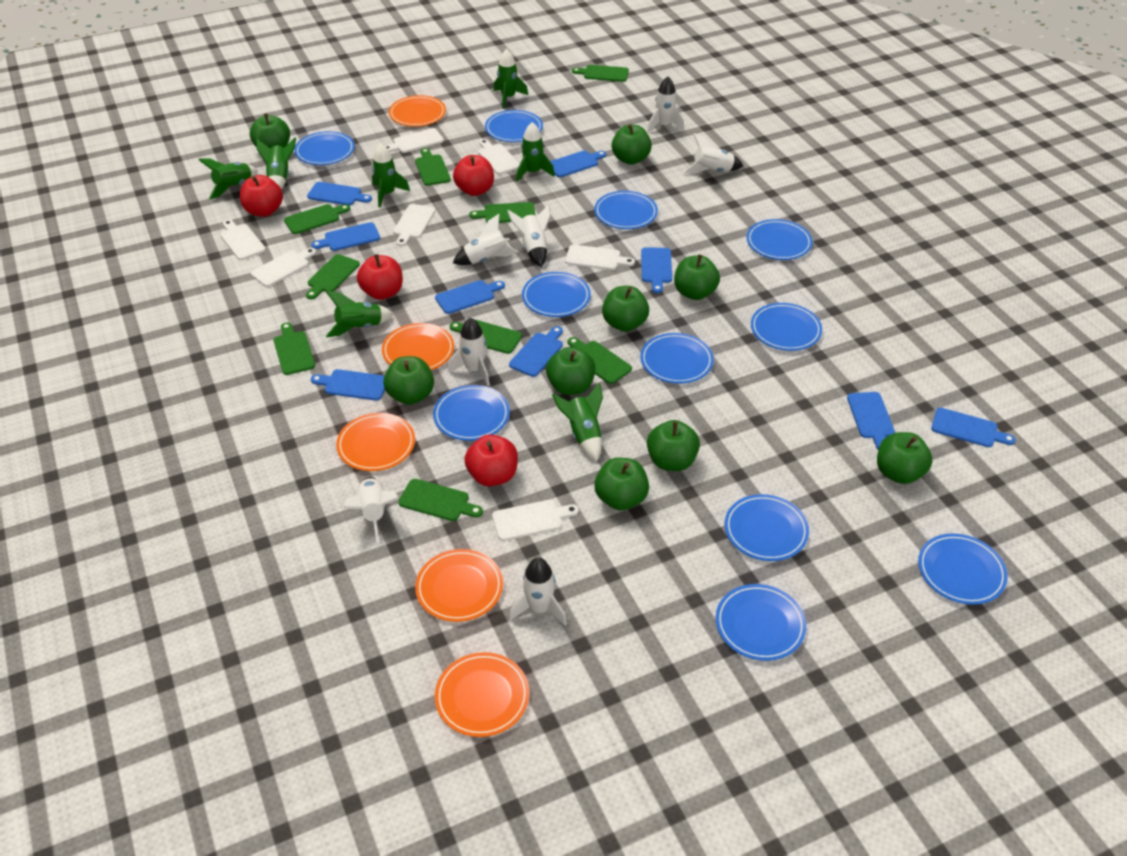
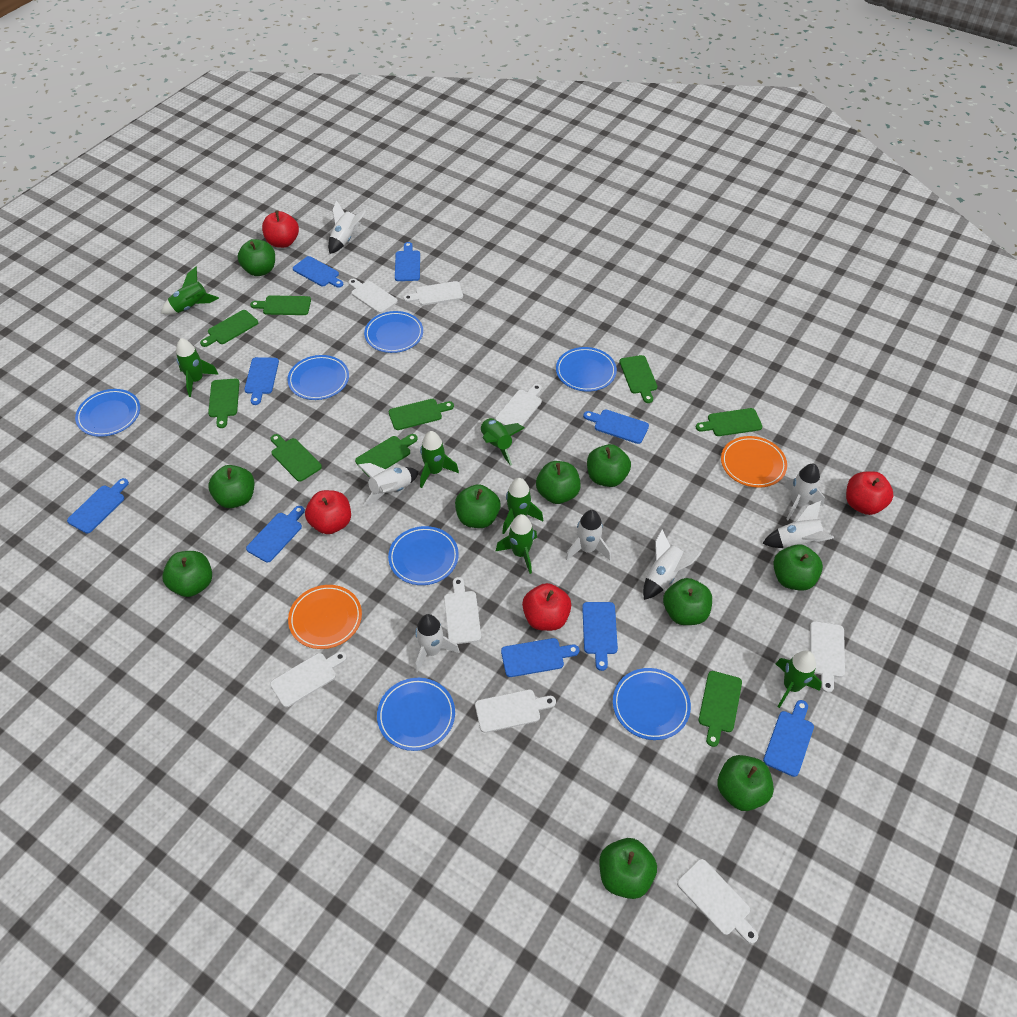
blue plate: [294,131,355,165] [433,385,510,441] [485,110,543,142] [522,272,591,317] [594,191,658,229] [640,333,714,384] [716,584,806,661] [725,494,809,561] [746,219,813,260] [751,303,822,351] [918,533,1008,605] = 11 -> [75,389,140,437] [287,355,349,400] [364,311,423,353] [377,678,455,751] [388,526,459,585] [556,347,617,392] [613,668,691,740] = 7
green apple: [250,113,290,149] [383,356,434,405] [546,347,596,395] [594,458,649,510] [602,286,649,332] [612,124,652,165] [647,420,700,471] [674,254,720,300] [877,432,932,484] = 9 -> [162,551,212,597] [208,465,254,508] [238,239,275,276] [455,484,500,528] [536,461,581,504] [587,444,631,487] [599,838,657,899] [663,578,712,625] [717,755,774,811] [773,544,823,591] = 10
orange plate: [336,413,415,471] [382,323,454,370] [389,95,446,127] [415,549,503,622] [435,652,530,737] = 5 -> [288,585,362,649] [721,436,787,488] = 2
white cutting board: [220,220,266,260] [251,248,316,287] [385,128,444,153] [393,204,435,246] [478,139,520,175] [492,500,579,541] [565,245,635,270] = 7 -> [270,651,347,707] [348,279,398,314] [404,281,463,305] [444,577,481,644] [475,689,556,733] [495,384,542,426] [677,859,758,944] [810,621,845,693] = 8

